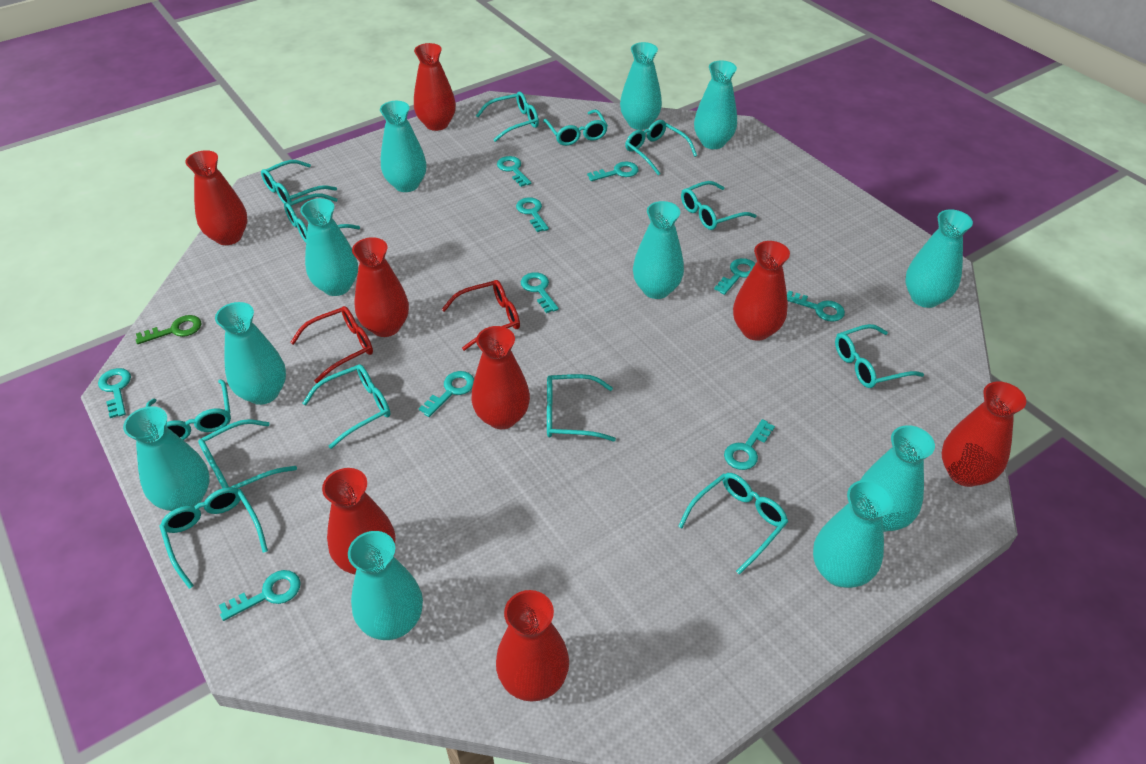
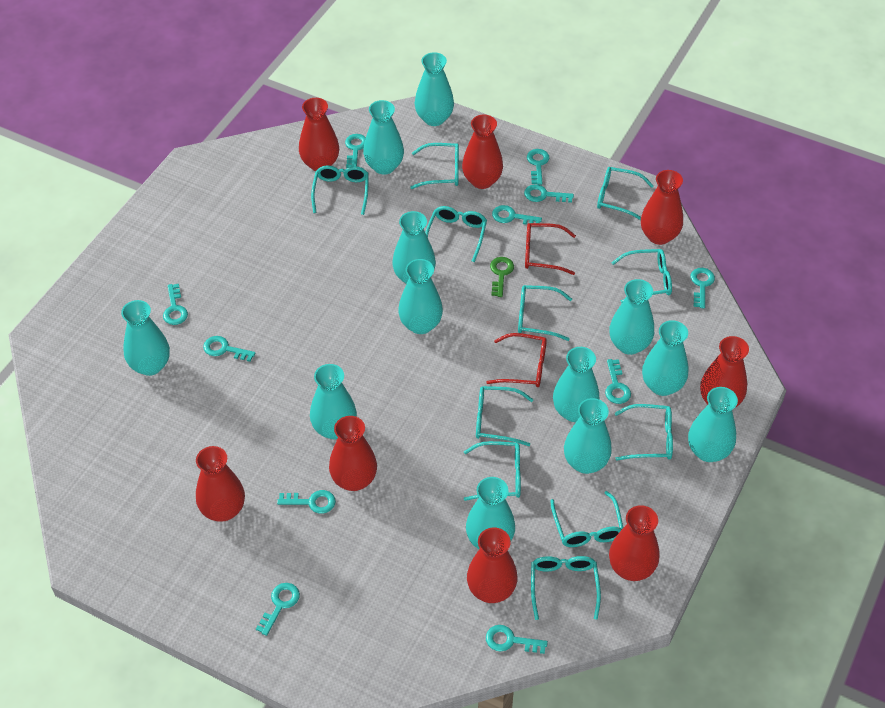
turquoise glasses: [146,379,231,440] [159,487,268,589] [198,419,297,489] [261,160,337,203] [284,193,360,242] [303,364,391,449] [476,92,539,142] [543,109,608,146] [547,374,616,442] [625,120,697,175] [678,473,788,575] [681,181,757,230] [835,324,924,388] = 13 -> [311,165,369,215] [410,143,459,189] [425,206,487,262] [464,441,521,501] [476,386,534,446] [518,285,572,341] [531,556,601,620] [550,491,623,547] [597,167,654,220] [611,249,672,303] [615,404,673,461] = 11
turquoise key: [98,368,131,418] [219,570,301,621] [419,371,474,417] [497,156,532,187] [516,197,549,232] [521,272,559,313] [587,162,639,181] [714,258,756,295] [724,419,775,470] [787,291,845,322] = 10 -> [163,284,188,325] [203,336,256,362] [256,583,300,636] [277,490,336,514] [345,134,366,168] [486,625,548,654] [492,205,542,225] [524,184,574,203] [527,149,549,185] [605,359,631,404] [691,268,715,308] = 11
turquoise vase: [123,406,210,511] [215,302,286,405] [300,198,358,296] [348,531,423,640] [380,101,427,192] [620,42,662,130] [633,201,684,299] [694,61,737,149] [813,480,893,588] [860,425,935,532] [905,209,973,308] = 11 -> [121,300,170,376] [310,364,357,439] [363,100,404,175] [392,211,436,284] [398,259,443,334] [415,52,454,126] [466,477,515,549] [553,347,600,422] [564,398,612,474] [609,279,654,355] [642,320,689,396] [688,387,738,462] = 12

